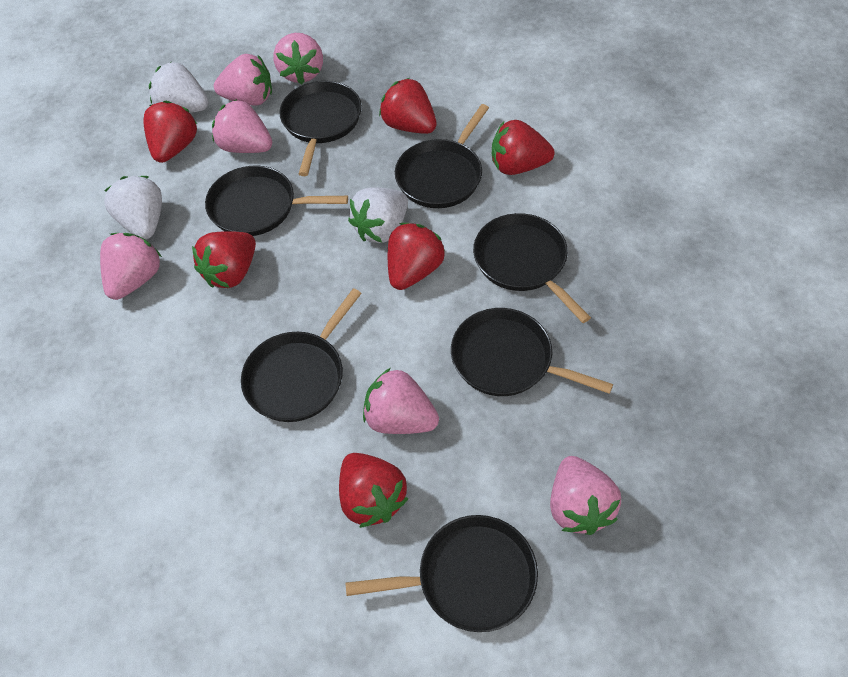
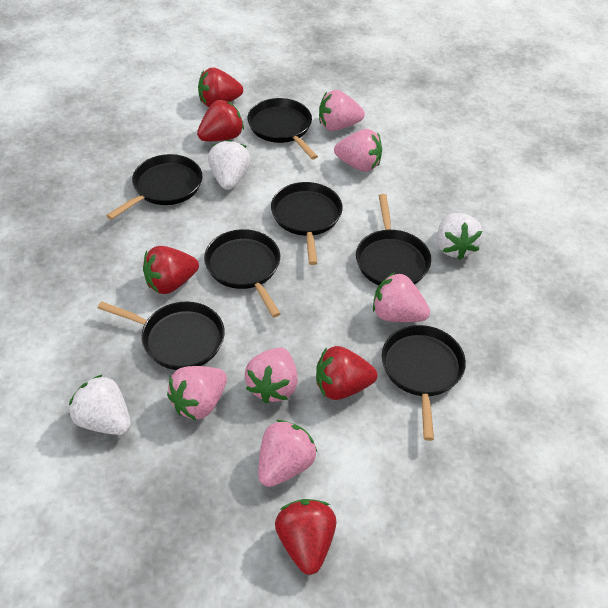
red strawberry: [143,101,197,163] [192,231,256,288] [339,453,409,528] [379,78,437,134] [388,223,445,290] [492,120,554,175] = 6 -> [143,246,199,294] [197,100,244,141] [198,67,243,107] [275,499,336,575] [316,346,377,400] = 5

